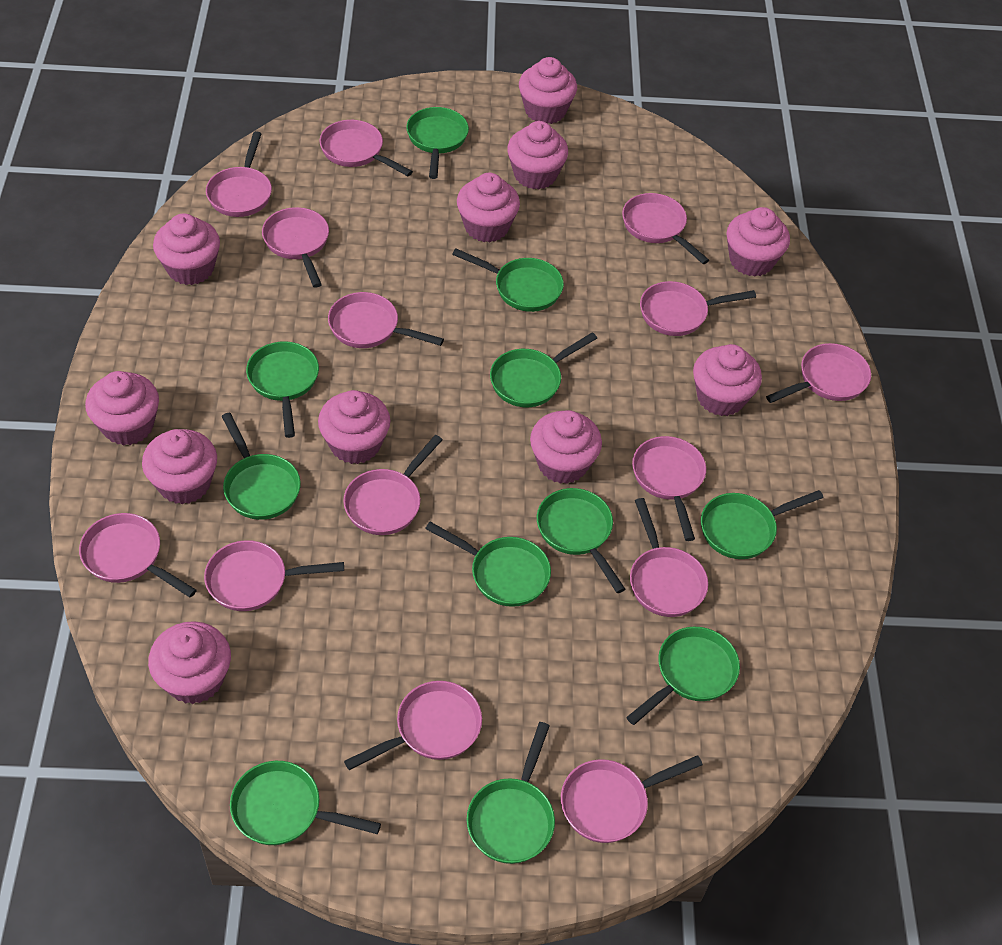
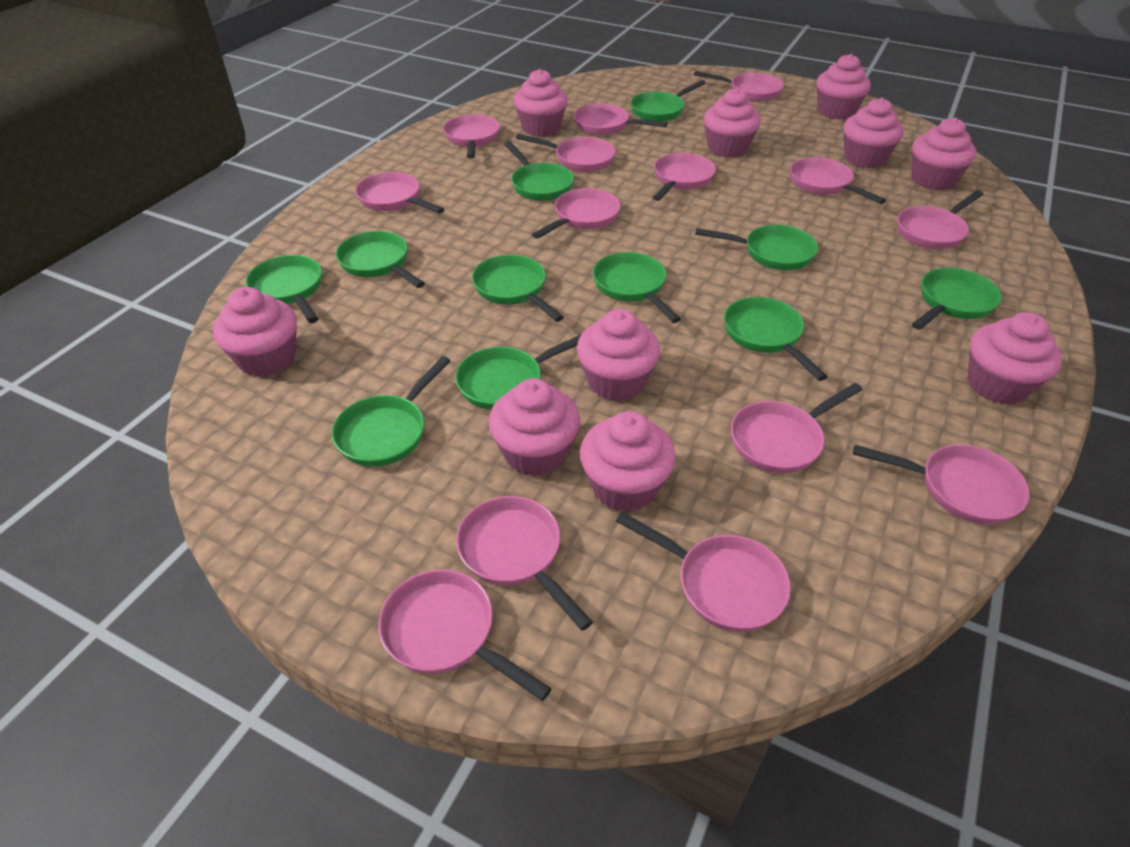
pink cupcake: [85,371,159,446] [142,429,217,504] [148,621,231,704] [153,213,220,285] [318,390,390,464] [457,173,520,242] [507,121,568,189] [519,57,577,124] [530,410,602,484] [693,344,762,416] [727,207,790,277] = 11 -> [213,287,297,377] [489,378,580,477] [513,69,568,137] [577,309,660,401] [580,411,676,512] [704,88,761,158] [817,54,871,120] [843,97,904,168] [911,117,976,191] [967,312,1062,405] = 10

